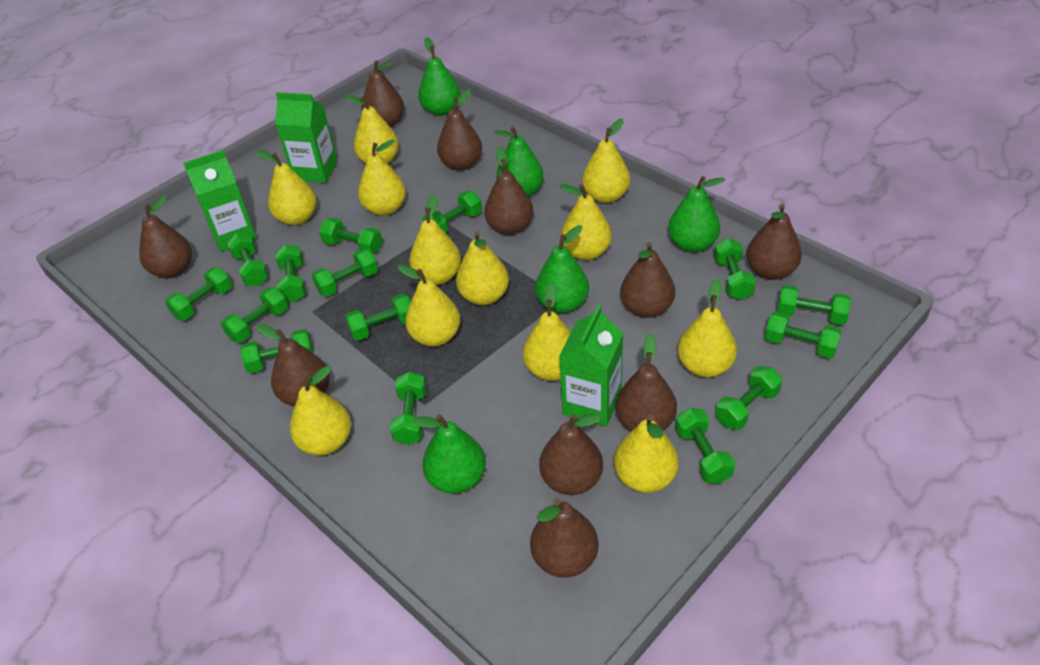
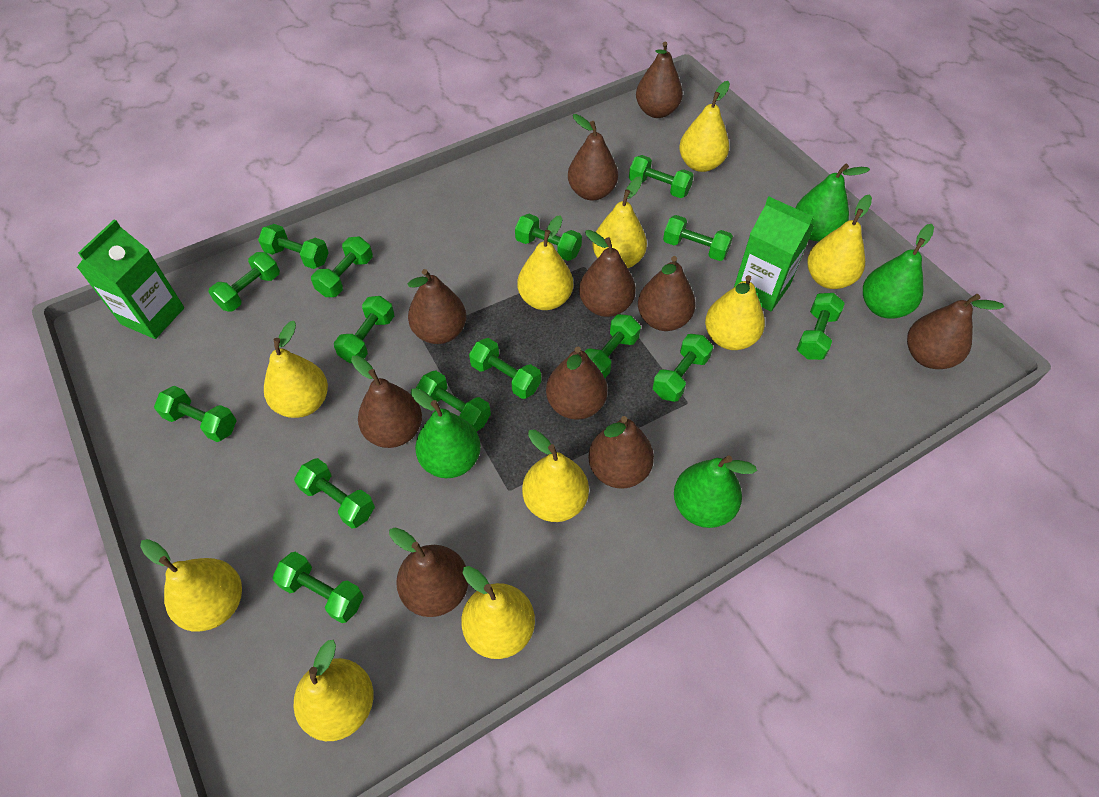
green carton: [183,150,257,252] [275,92,338,183] [559,305,623,427] = 3 -> [77,220,184,339] [734,197,814,312] = 2
green pear: [412,414,486,494] [418,37,461,116] [494,126,544,197] [535,225,589,313] [668,176,725,252] = 5 -> [411,388,481,478] [674,455,757,528] [796,163,870,241] [863,224,934,319] = 4
yellow pear: [256,150,317,225] [290,365,351,456] [344,95,399,164] [358,139,406,216] [397,264,460,347] [409,194,461,285] [456,231,509,305] [523,283,571,381] [560,184,612,260] [582,118,630,203] [614,415,679,493] [678,278,737,378] = 12 -> [140,539,242,632] [264,321,328,418] [293,640,373,741] [461,566,535,659] [517,215,573,310] [522,430,589,522] [593,176,647,268] [679,81,730,172] [705,275,765,350] [807,194,872,289] = 10

